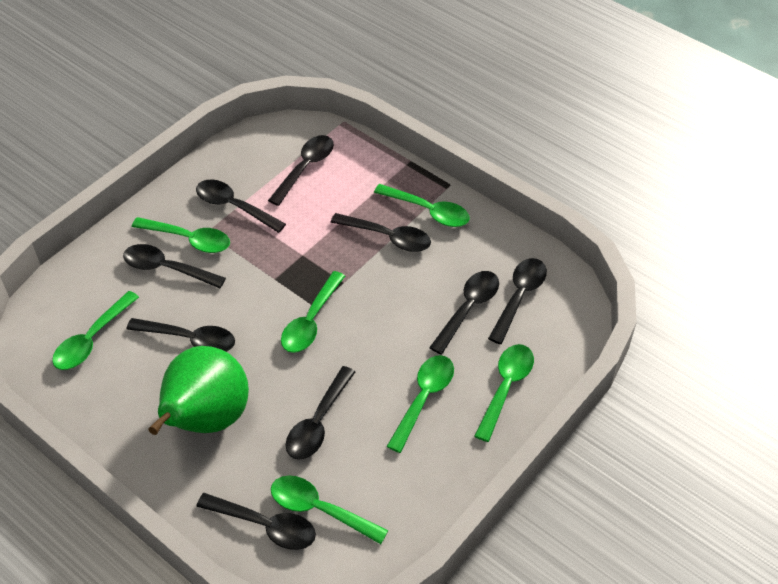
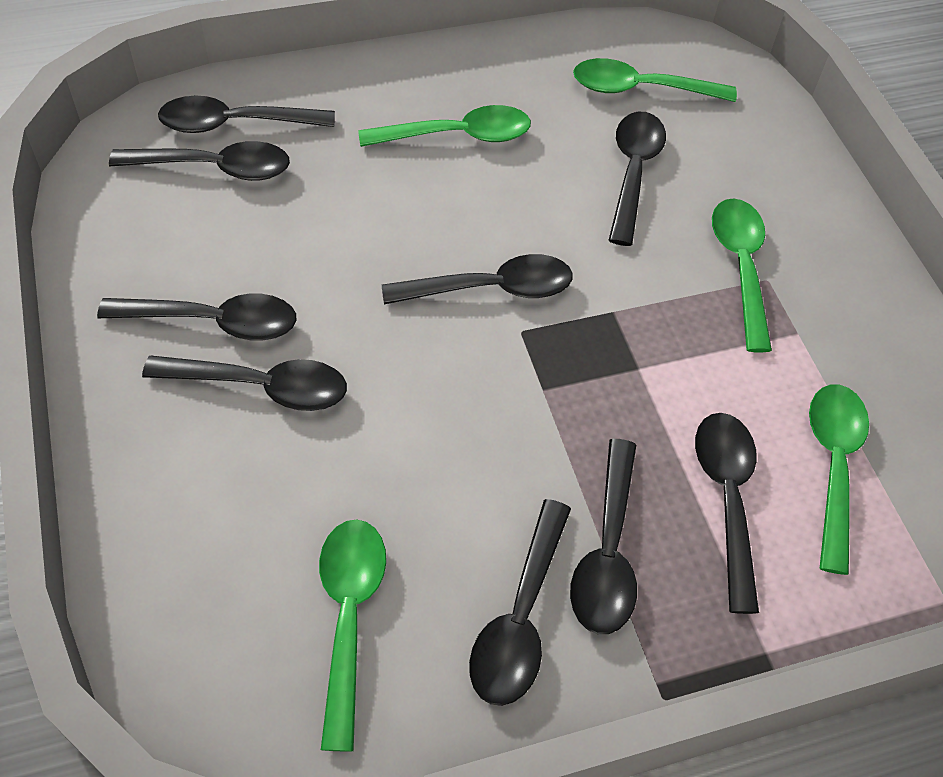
green pear: [149,346,249,435] = 1 -> none = 0
green spoon: [52,291,139,370] [132,217,230,253] [271,476,388,544] [281,271,345,353] [374,184,470,227] [386,355,454,453] [474,344,534,442] = 7 -> [319,519,386,751] [358,105,531,147] [573,58,737,102] [712,198,772,352] [809,385,869,575] = 5

